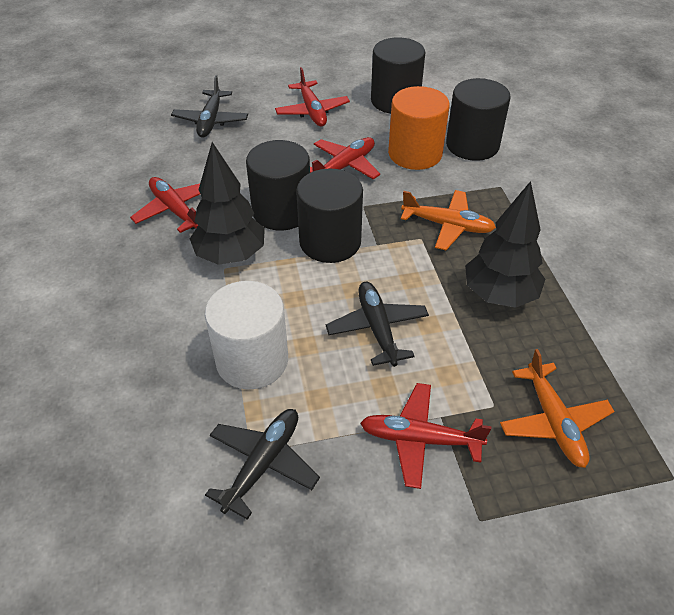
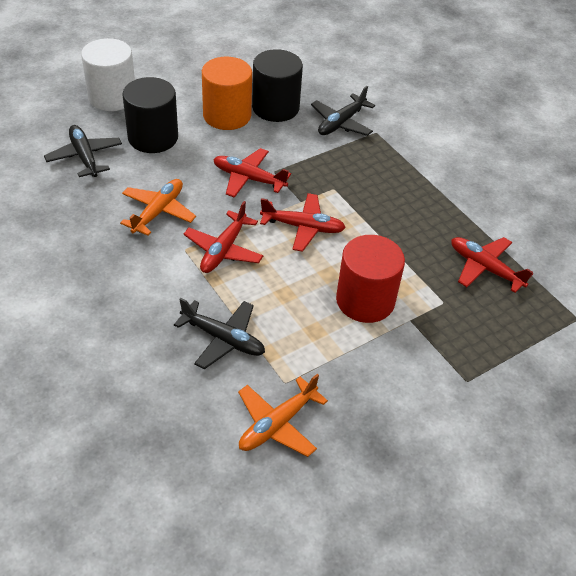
black cylinder: [246,140,310,231] [296,168,363,263] [371,37,425,114] [446,78,511,161] = 4 -> [122,77,178,153] [252,49,303,122] = 2
black tree: [190,142,265,265] [465,181,545,308] = 2 -> none = 0
red cylinder: none = 0 -> [336,235,405,323] = 1

